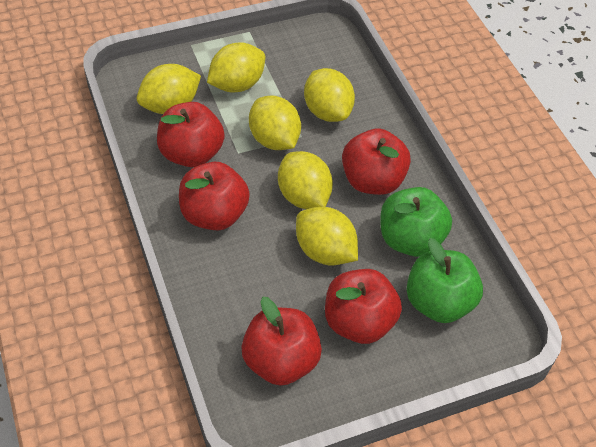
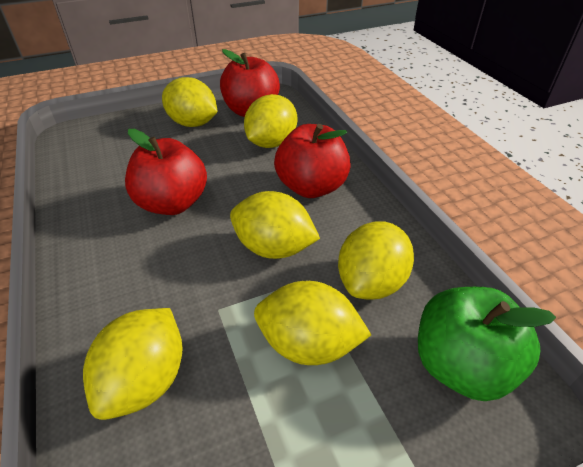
green apple: [381,187,452,257] [406,238,483,323] = 2 -> [418,287,556,401] = 1
red apple: [157,102,225,167] [179,162,250,230] [241,297,322,386] [325,269,402,344] [342,128,411,195] = 5 -> [125,129,207,215] [220,49,280,117] [274,124,351,198] = 3

